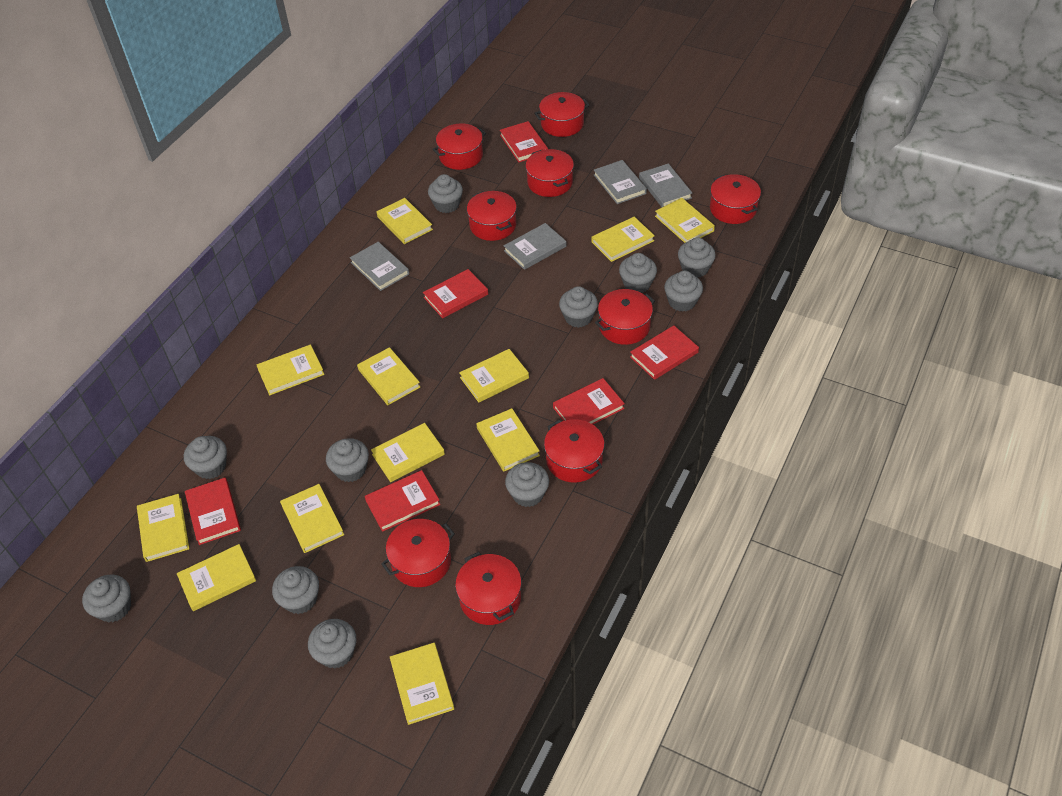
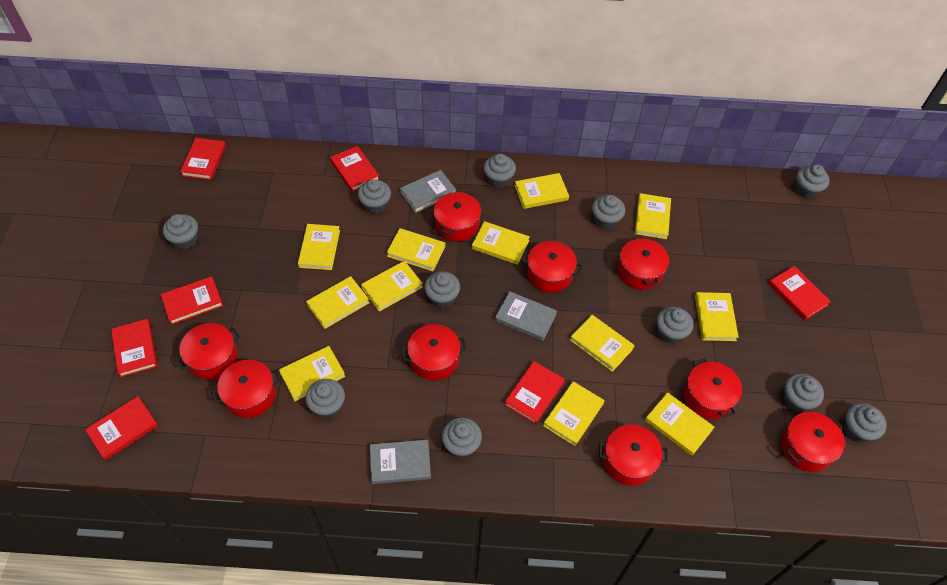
grey book: [350,242,409,291] [504,223,566,270] [594,160,647,204] [639,163,692,207] = 4 -> [370,440,431,484] [400,170,456,213] [495,291,557,341] = 3
red book: [185,478,241,545] [365,470,440,532] [423,269,488,318] [500,121,548,162] [553,378,625,424] [630,325,699,380] = 6 -> [85,396,158,460] [111,319,158,377] [161,276,223,325] [180,138,226,180] [330,146,380,192] [505,361,565,424] [768,266,831,320] = 7

